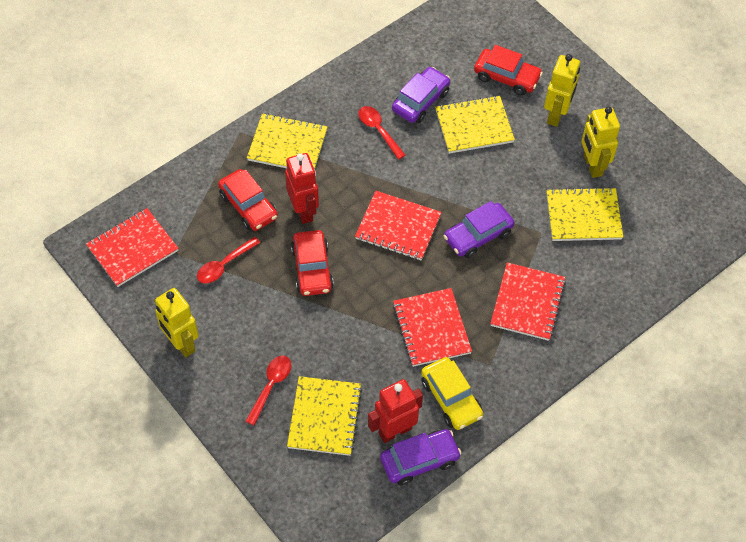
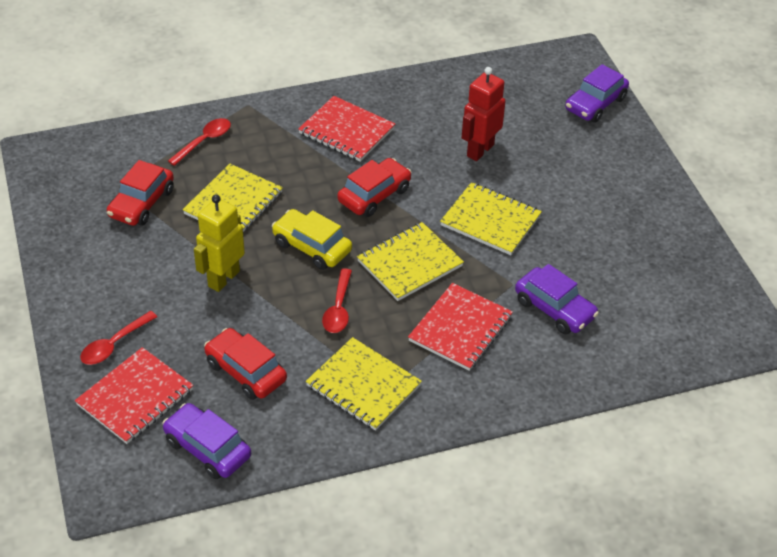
red notebook: [86,208,179,287] [355,191,442,260] [393,288,472,367] [490,262,566,341] = 4 -> [75,347,193,444] [298,96,395,162] [408,283,513,371] = 3
red robot: [285,153,319,224] [368,379,423,443] = 2 -> [461,67,505,161] = 1
yellow robot: [154,288,199,357] [544,54,580,127] [581,107,620,178] = 3 -> [194,195,245,292] = 1

